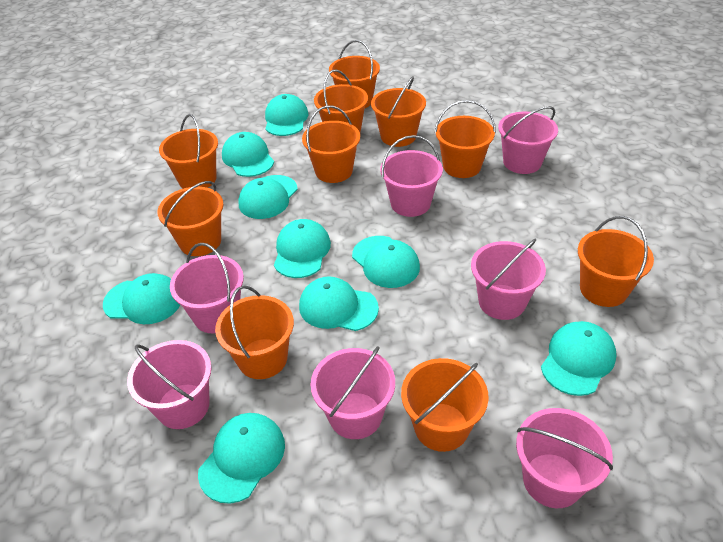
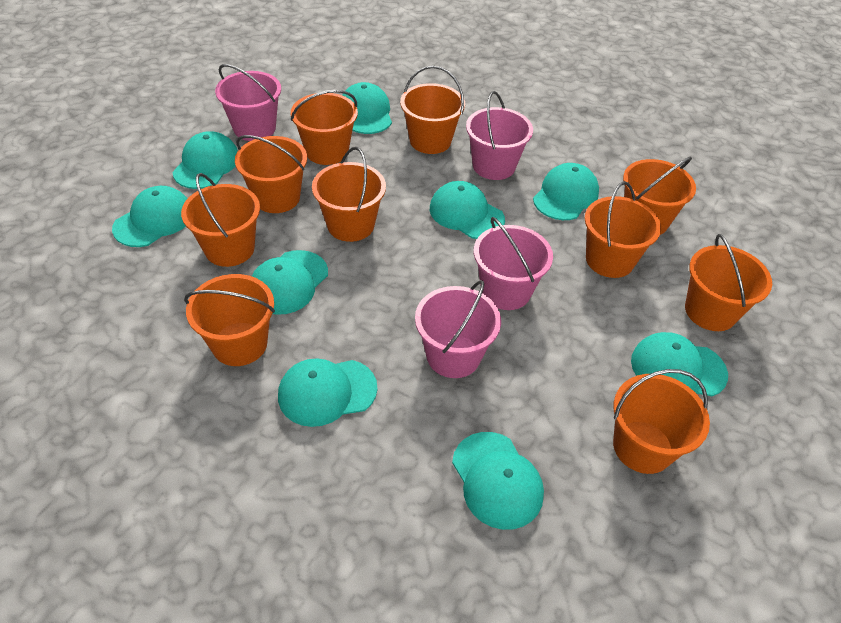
pink bucket: [127,340,212,429] [170,243,244,333] [311,346,395,439] [380,135,443,217] [471,239,546,320] [498,106,558,174] [516,408,613,508] = 7 -> [215,64,281,141] [415,280,501,378] [466,91,533,180] [474,217,553,310] = 4

